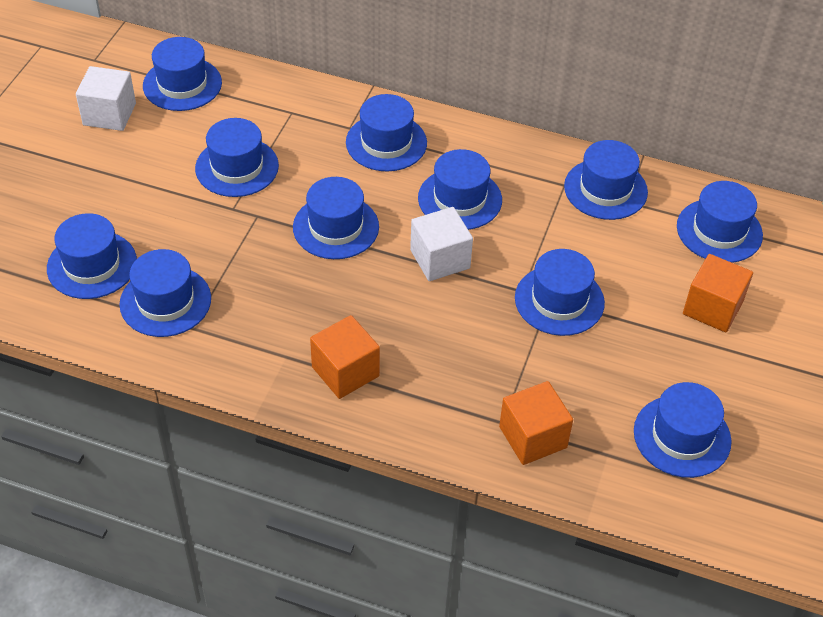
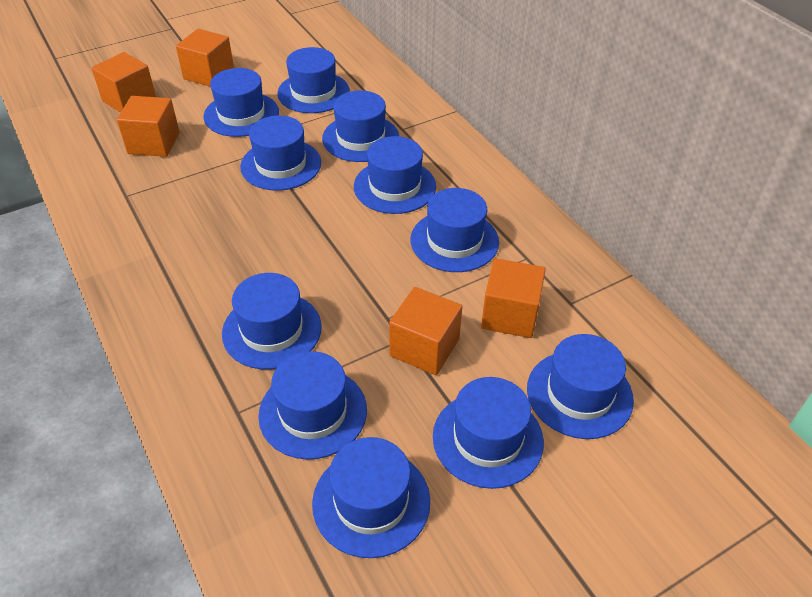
orange cube: [310,315,380,399] [499,381,573,465] [683,254,753,332] = 3 -> [91,52,156,113] [117,96,180,157] [176,29,234,87] [389,287,462,375] [481,258,546,338] = 5
white cube: [76,66,136,131] [410,207,473,281] = 2 -> none = 0

